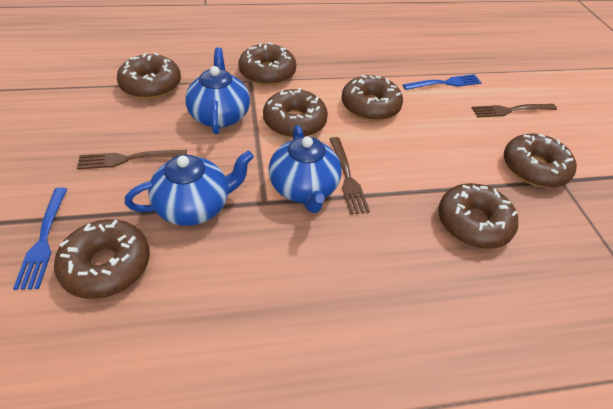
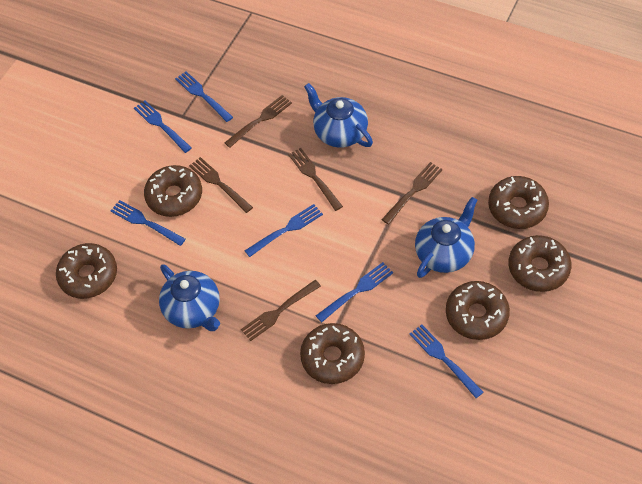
blue fork: [13,187,67,290] [403,74,482,90] = 2 -> [111,200,186,246] [134,101,192,153] [175,71,233,122] [245,204,323,257] [316,262,393,322] [409,324,483,398] = 6
brown donut: [54,219,150,299] [117,53,181,99] [238,42,296,86] [263,88,328,138] [342,75,403,121] [438,183,518,249] [504,134,577,188] = 7 -> [56,243,117,299] [144,165,202,217] [300,323,365,384] [446,281,510,340] [488,176,549,229] [508,235,572,292] = 6
brown fork: [77,150,187,170] [330,137,370,215] [472,104,557,118] = 3 -> [189,157,253,213] [225,95,292,148] [241,280,321,341] [288,148,343,211] [381,162,443,225] = 5

